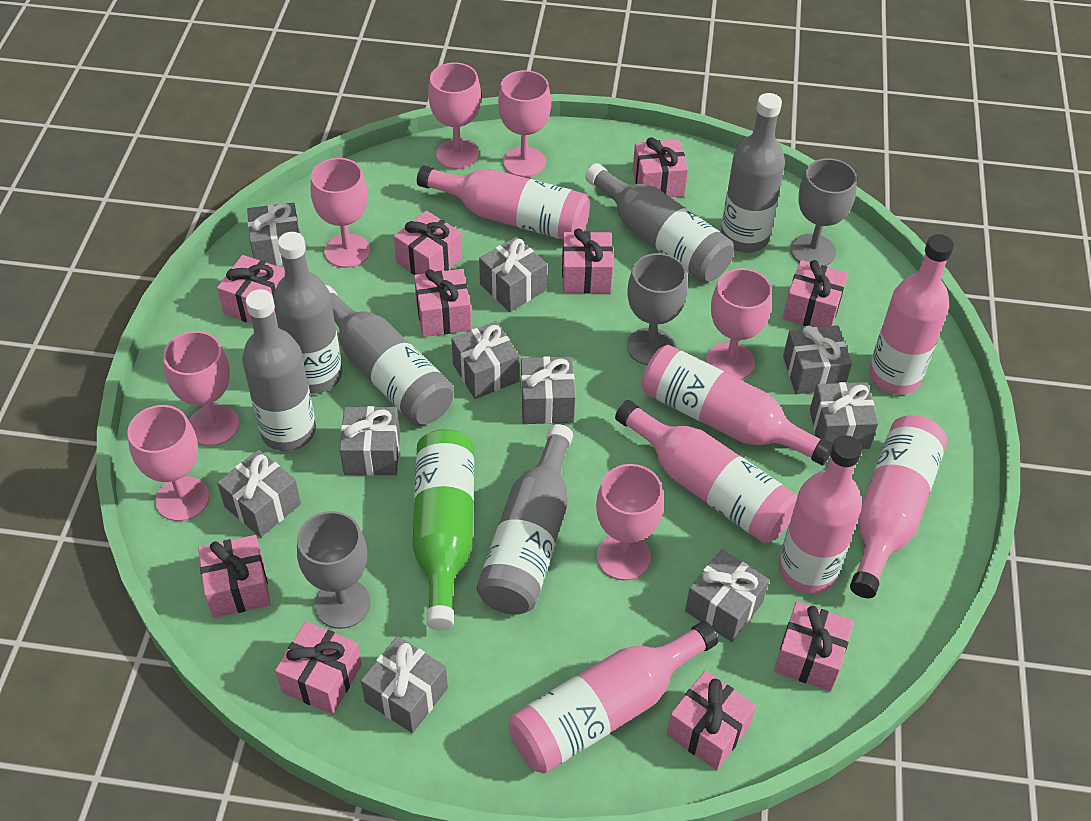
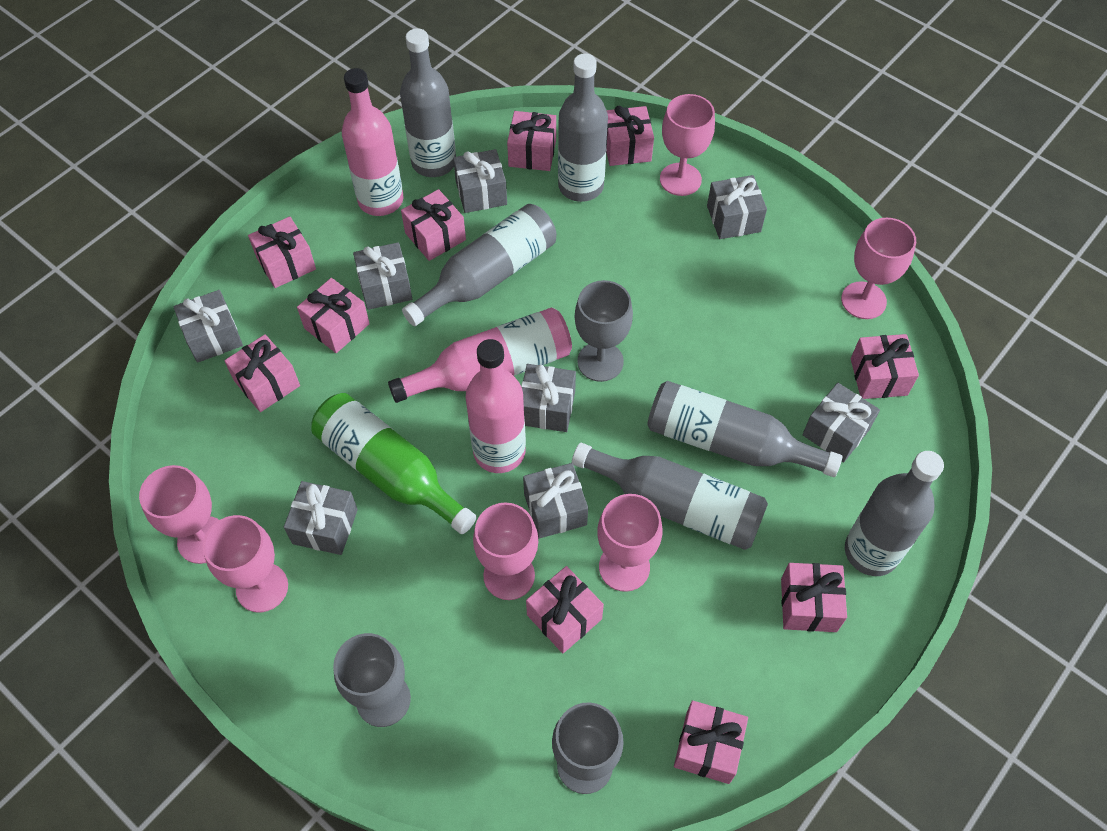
grey gift: [217,450,301,537] [247,203,300,266] [340,406,400,476] [361,636,448,733] [451,321,520,399] [479,237,547,312] [521,356,575,424] [685,549,769,642] [783,325,852,394] [810,382,878,449] = 10 -> [173,290,243,363] [284,481,358,555] [353,242,412,310] [453,149,507,213] [521,364,576,432] [523,463,588,539] [707,175,767,239] [803,383,880,462] = 8
pink bottle: [417,165,590,239] [509,621,718,774] [615,400,797,543] [642,345,833,465] [778,435,862,594] [850,415,947,598] [869,234,954,395] = 7 -> [342,68,403,216] [388,308,572,403] [466,339,526,473] = 3
pink goblet: [127,405,209,521] [163,331,239,446] [311,158,370,268] [428,63,481,169] [498,70,551,177] [596,464,664,581] [706,268,772,380] = 7 -> [139,465,219,564] [202,515,288,612] [473,502,538,600] [597,494,662,592] [660,94,715,196] [841,218,916,319] = 6

